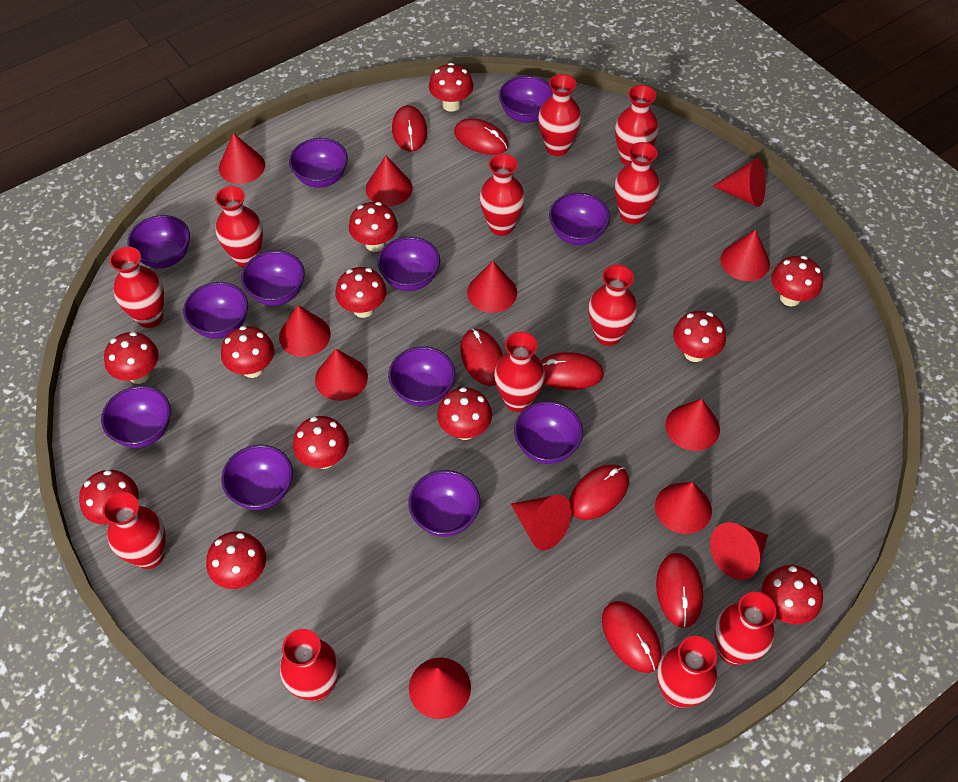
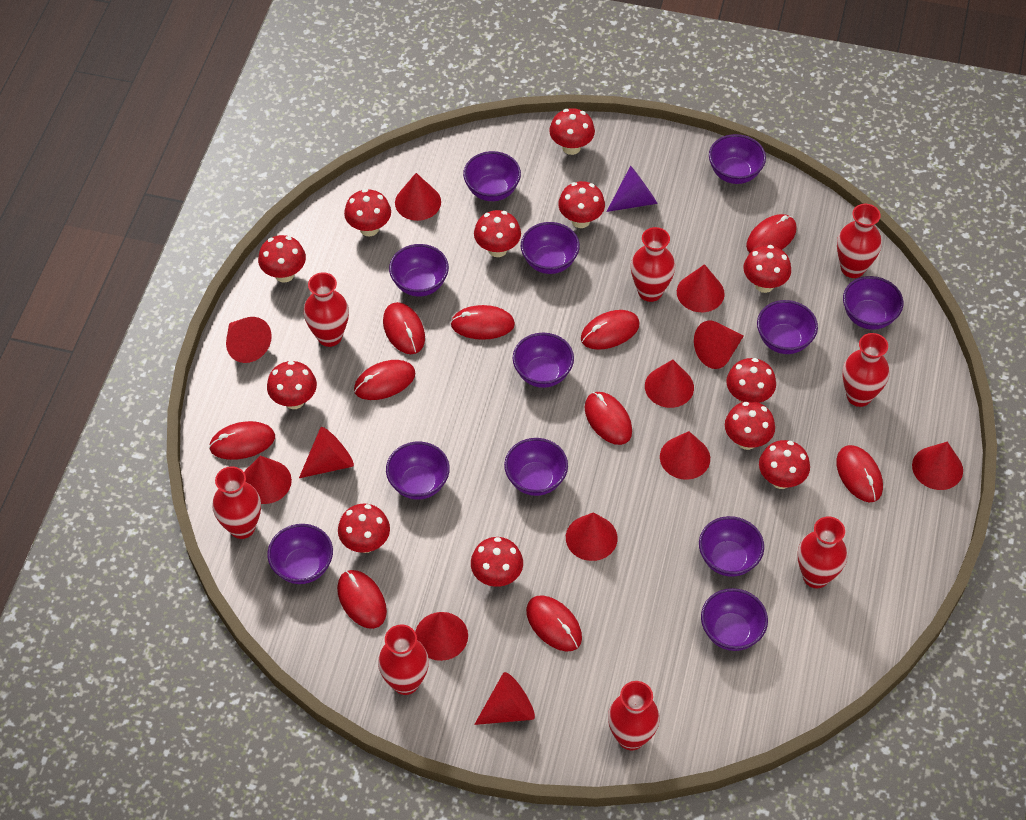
purple cone: none = 0 -> [606,166,658,212] = 1
red mouse: [392,105,427,152] [454,118,509,155] [460,328,503,386] [541,352,604,390] [569,464,629,520] [602,601,661,673] [656,553,703,628] = 7 -> [209,421,275,460] [337,570,387,629] [354,360,415,400] [383,302,425,354] [451,305,515,340] [526,595,582,652] [581,310,640,350] [584,392,632,445] [746,214,797,253] [836,445,883,502] = 10
red vase: [102,492,166,569] [109,247,164,328] [215,186,263,268] [280,629,340,701] [480,154,525,236] [494,332,545,412] [538,74,581,156] [588,265,637,346] [615,85,659,165] [615,142,660,224] [657,636,717,708] [714,592,776,665] = 12 -> [212,466,261,539] [304,272,349,347] [378,625,429,695] [608,681,660,750] [631,227,675,302] [798,517,847,588] [837,204,882,278] [842,333,889,407] = 8

